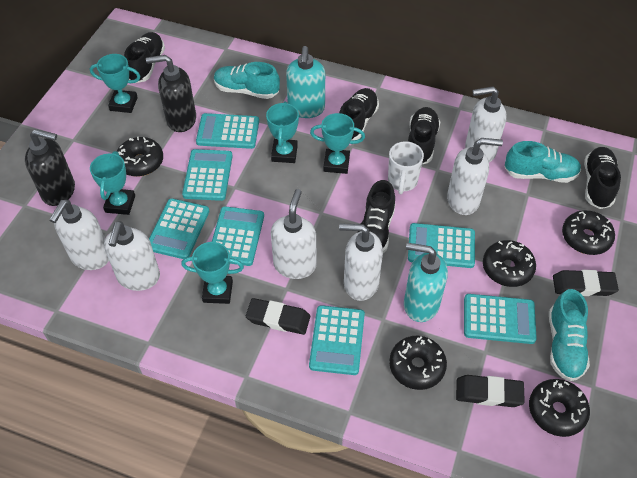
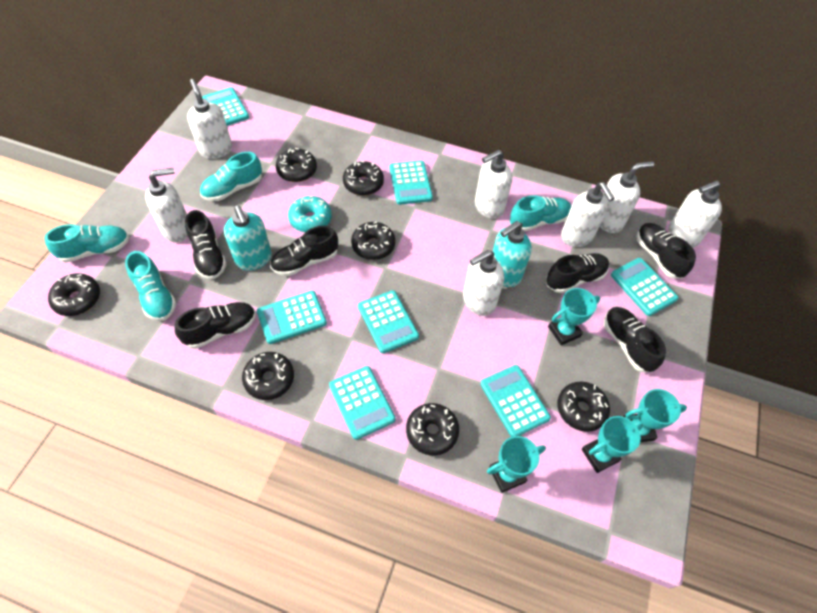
black donut: [117,137,163,177] [389,336,447,390] [483,240,536,287] [529,379,590,437] [562,210,615,255] = 5 -> [48,273,100,316] [242,352,294,400] [276,148,317,182] [343,161,384,196] [351,222,395,260] [406,403,459,455] [557,382,610,432] = 7
black eraser: [246,298,310,335] [456,375,525,407] [553,270,619,296] = 3 -> none = 0
black shoe: [124,32,165,83] [339,88,379,140] [357,180,395,253] [408,107,440,164] [584,147,621,209] = 5 -> [175,302,256,349] [185,210,227,279] [270,225,338,276] [546,253,609,293] [604,307,666,372] [637,223,696,279] = 6
black soap dispenser: [25,129,75,206] [146,55,196,132] = 2 -> none = 0
turquoise donut: none = 0 -> [288,196,332,232] = 1
turquoise shoe: [214,62,280,99] [504,141,581,183] [549,289,590,381] = 3 -> [44,224,129,263] [125,251,176,321] [200,152,262,201] [510,195,571,231] = 4
turquoise trophy: [90,54,140,113] [90,151,135,215] [181,242,244,304] [266,101,299,163] [310,113,365,174] = 5 -> [487,436,546,493] [548,288,600,345] [582,416,643,473] [623,389,687,442] = 4
white mug: [388,141,424,194] = 1 -> none = 0
white soap dispenser: [49,200,109,270] [104,221,160,291] [271,189,316,279] [339,223,383,301] [447,138,503,215] [465,86,507,162] = 6 -> [145,168,188,243] [187,79,232,159] [463,250,504,316] [475,150,512,219] [561,182,615,247] [600,161,654,233] [668,181,722,248] = 7

